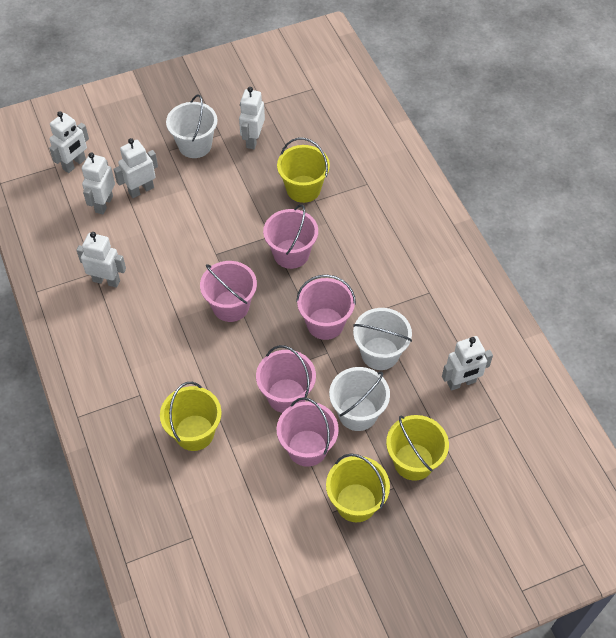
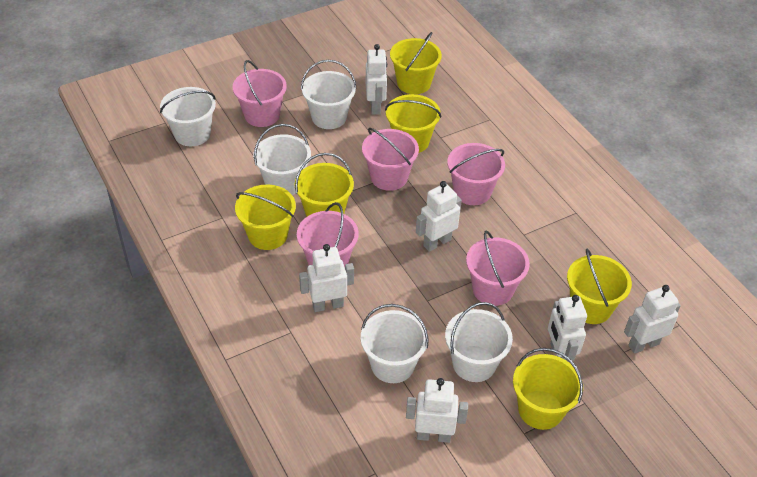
white bucket: [166,94,217,158] [329,367,390,431] [353,308,412,370] = 3 -> [160,87,216,146] [253,124,311,195] [301,60,357,129] [361,304,429,383] [445,302,513,382] = 5
yellow bucket: [160,382,222,451] [277,138,330,203] [326,453,390,522] [386,415,449,481] = 4 -> [235,185,296,250] [295,153,354,216] [385,94,441,153] [390,32,442,94] [513,348,583,430] [567,249,632,324] = 6

